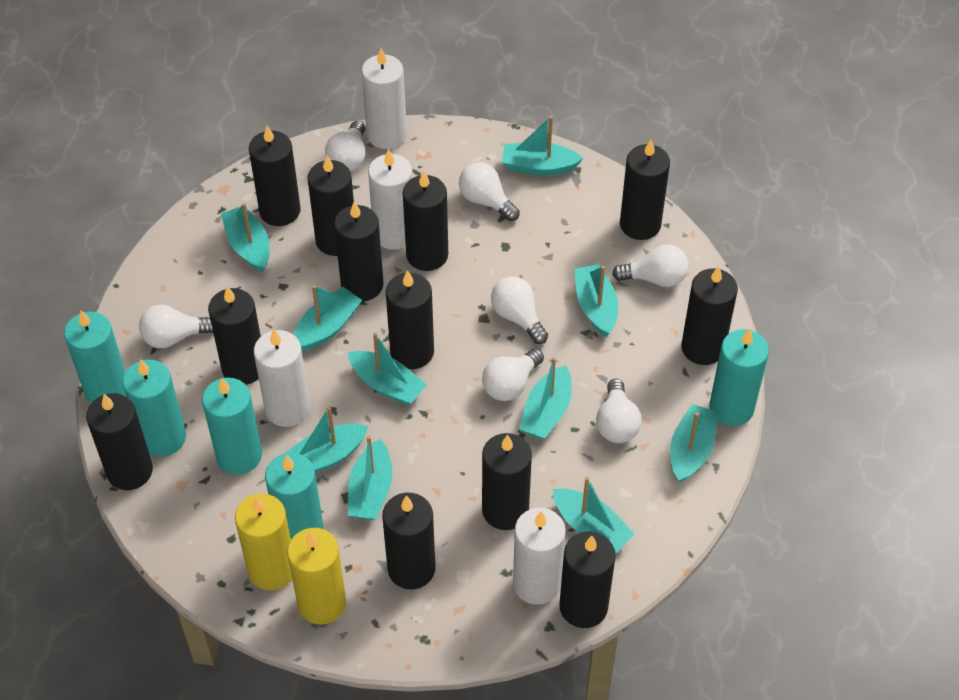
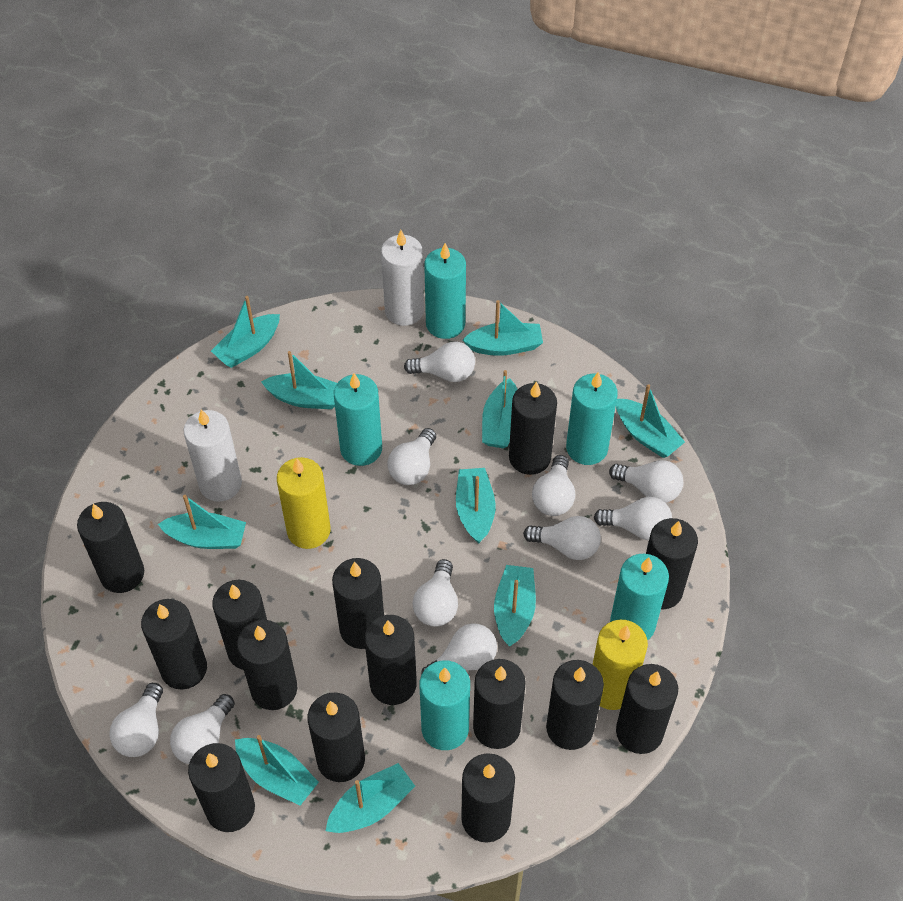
black candle: [86,393,153,490] [208,286,261,385] [249,126,301,226] [307,156,354,256] [334,201,384,301] [382,493,435,589] [386,270,434,369] [403,171,448,271] [482,433,532,530] [559,531,616,628] [620,140,670,240] [681,266,738,365] = 12 -> [77,502,144,593] [141,599,207,689] [188,743,255,832] [212,580,267,670] [237,620,297,710] [308,693,365,782] [332,558,384,649] [364,615,417,705] [461,753,515,843] [473,659,526,749] [509,382,557,475] [546,660,604,750] [616,664,678,754] [646,518,698,609] = 14
white candle: [254,329,310,427] [362,48,407,149] [368,149,412,250] [513,508,566,605] = 4 -> [183,409,242,502] [381,230,424,326] = 2
white light bulb: [139,305,213,348] [325,121,366,172] [459,162,520,221] [482,348,544,401] [491,277,548,344] [596,379,642,443] [612,244,689,287] = 7 -> [110,683,163,757] [170,694,235,764] [387,428,436,485] [404,341,475,382] [413,559,458,627] [421,623,497,675] [523,516,601,560] [532,455,575,516] [594,497,672,540] [609,460,683,503] = 10

